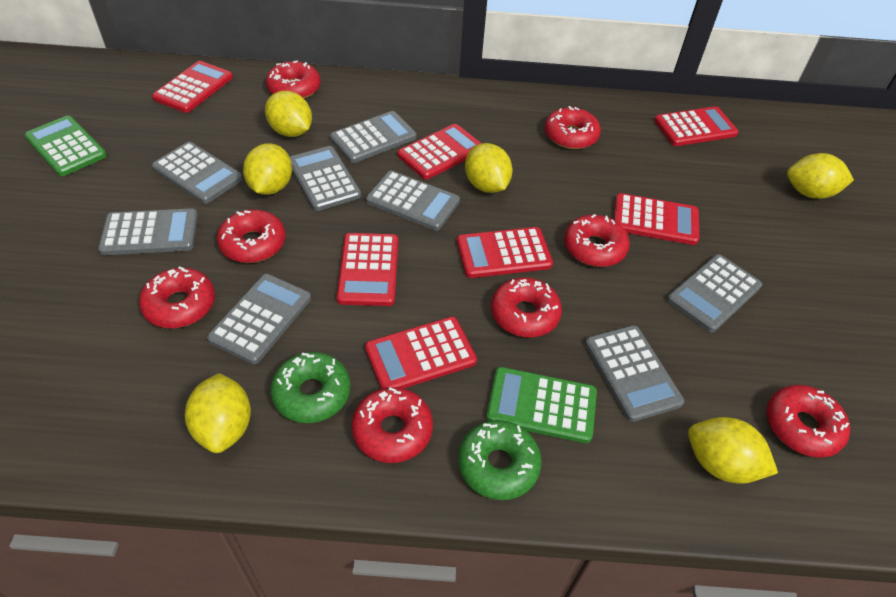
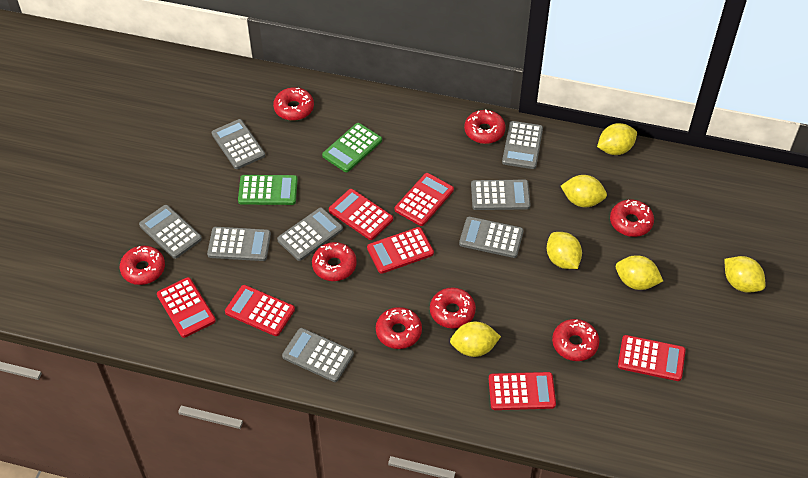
green donut: [270,352,350,423] [458,420,542,500] = 2 -> none = 0

